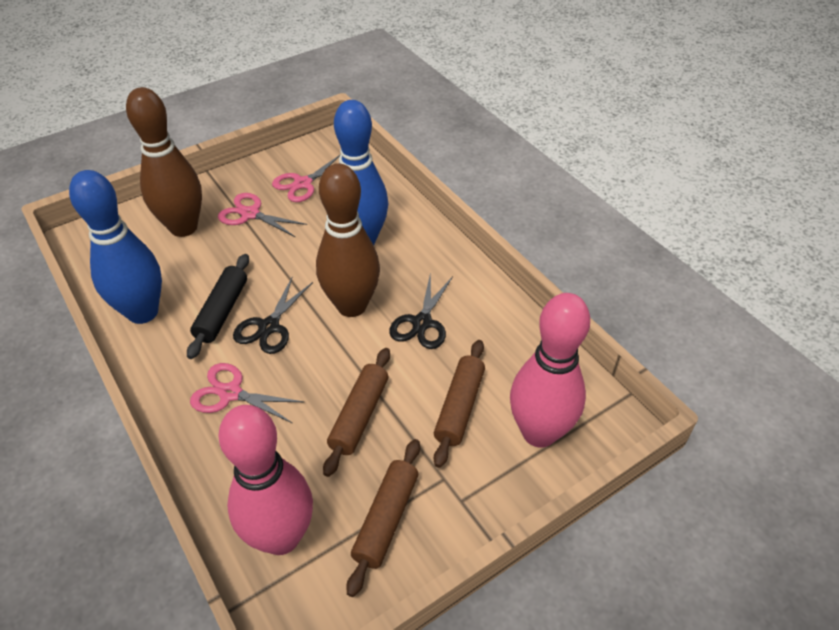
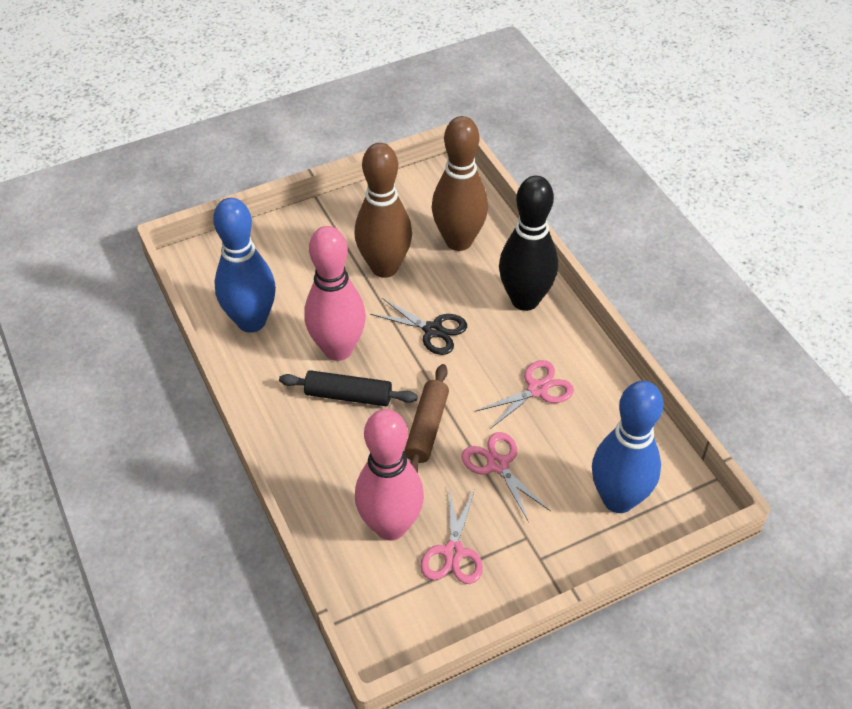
black bowling pin: none = 0 -> [499,176,558,311] = 1
black scissors: [233,278,313,354] [389,272,453,349] = 2 -> [370,298,467,355] = 1
brown rolling pin: [323,348,390,477] [346,439,420,597] [434,340,485,468] = 3 -> [404,364,449,473] = 1

